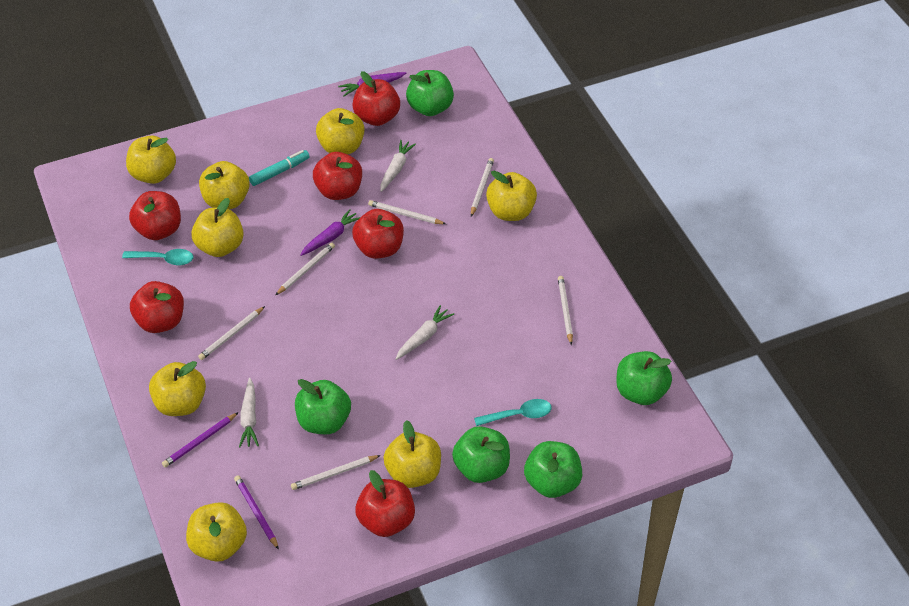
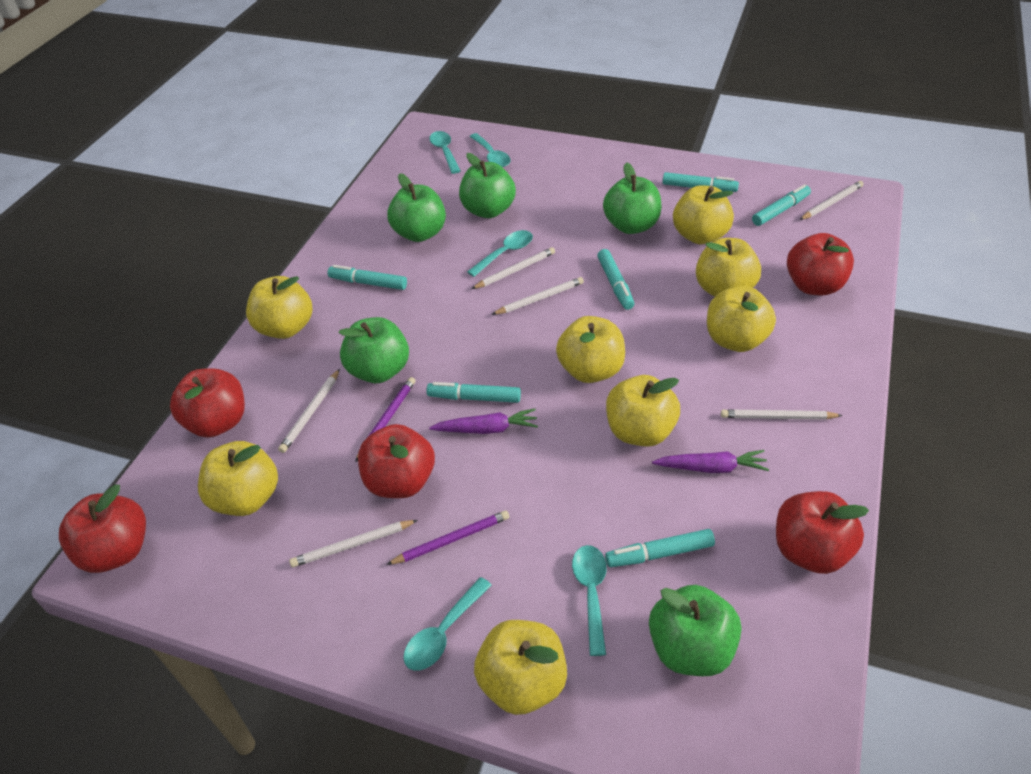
red apple: [129,191,181,240] [130,281,184,333] [313,152,362,200] [352,71,400,126] [352,209,404,259] [355,470,415,537] = 6 -> [59,485,146,573] [170,368,245,437] [358,424,435,498] [776,491,869,574] [787,233,854,295] = 5
turquoise marker: [249,150,310,186] = 1 -> [328,265,407,290] [426,382,521,403] [597,249,635,310] [605,529,715,567] [662,172,739,192] [752,184,811,226] = 6
turquoise spoon: [122,249,193,265] [474,399,552,426] = 2 -> [403,577,492,671] [429,131,461,174] [467,230,533,277] [469,133,511,167] [572,545,607,656] = 5
white carrot: [239,378,259,447] [380,140,416,192] [396,305,454,360] = 3 -> none = 0

